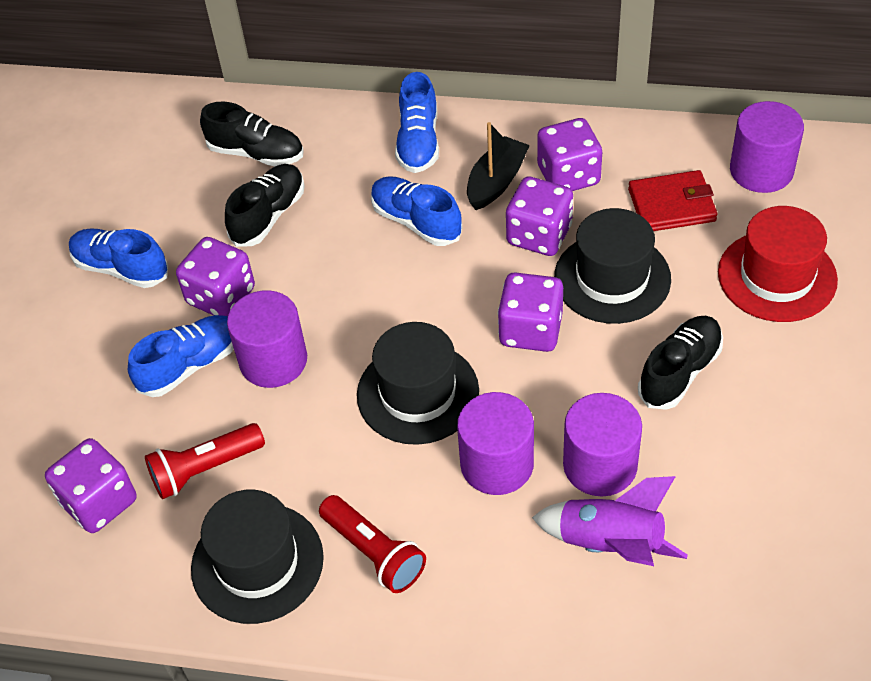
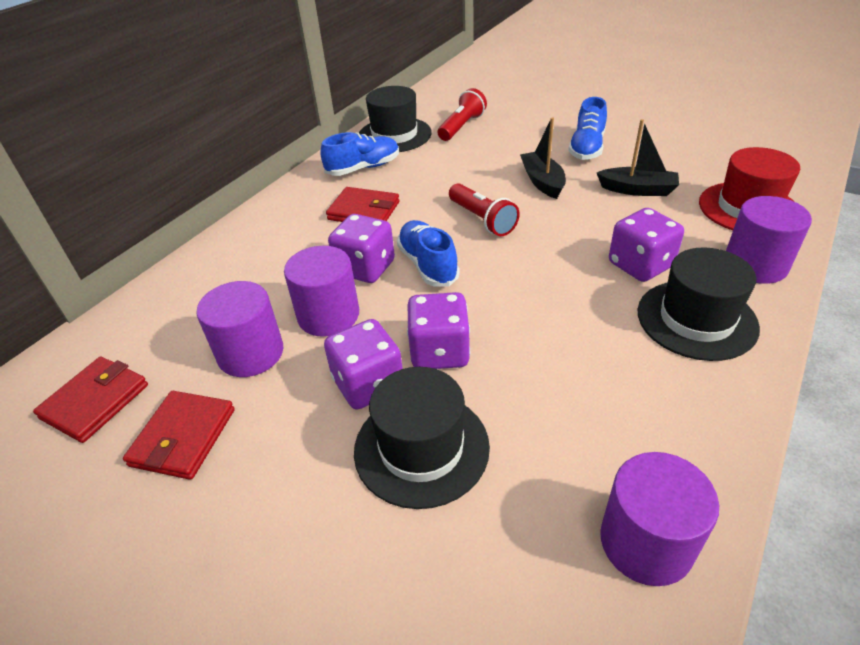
black boat: [467,122,530,210] = 1 -> [520,118,566,199] [597,119,679,196] = 2
black shoe: [200,102,304,166] [225,164,305,247] [638,316,723,410] = 3 -> none = 0
blue shoe: [69,228,168,288] [128,315,234,397] [371,176,462,246] [395,72,439,173] = 4 -> [320,132,399,176] [397,220,460,287] [568,97,607,160] = 3
purple dice: [45,438,137,533] [176,237,255,317] [498,273,563,352] [506,177,573,256] [537,118,602,191] = 5 -> [324,319,403,410] [328,214,395,283] [407,292,470,369] [609,208,684,282] = 4
purple rocket: [532,476,688,566] = 1 -> none = 0
red wallet: [628,170,717,231] = 1 -> [33,357,148,443] [123,391,235,480] [326,187,400,222] = 3

